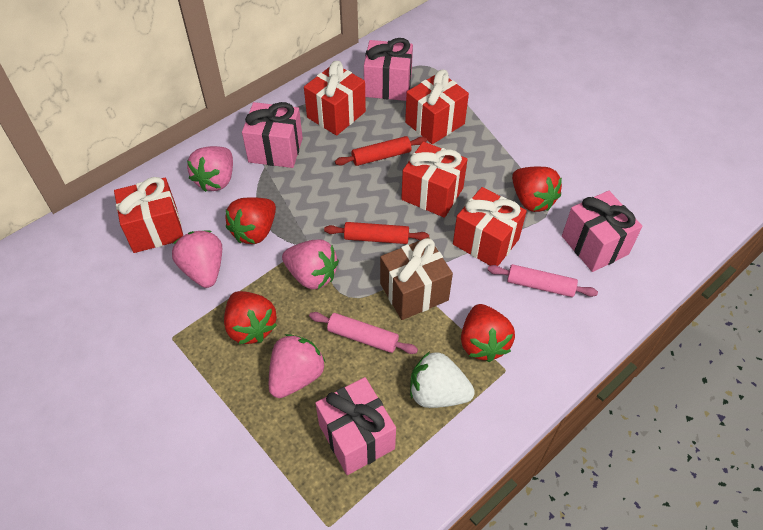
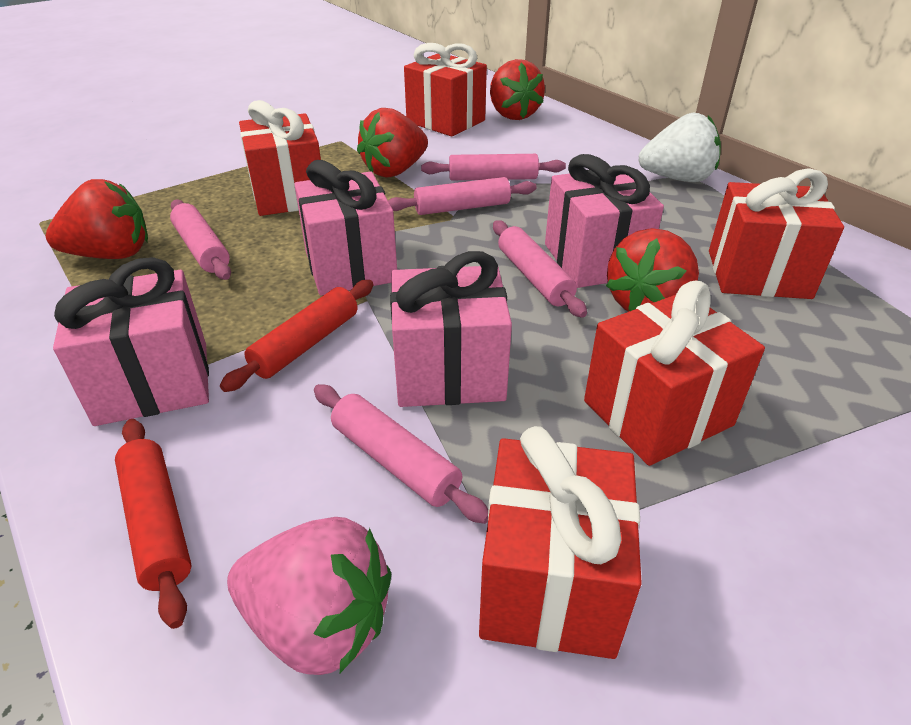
brown gift: [380,237,453,320] = 1 -> none = 0
pink rolling pin: [309,312,418,354] [488,264,598,297] = 2 -> [170,200,231,280] [314,384,488,524] [388,177,537,215] [421,154,566,180] [493,220,587,318] = 5
pink strawberry: [172,230,222,288] [187,146,233,192] [269,334,325,398] [282,239,339,289] = 4 -> [227,517,391,675] = 1

